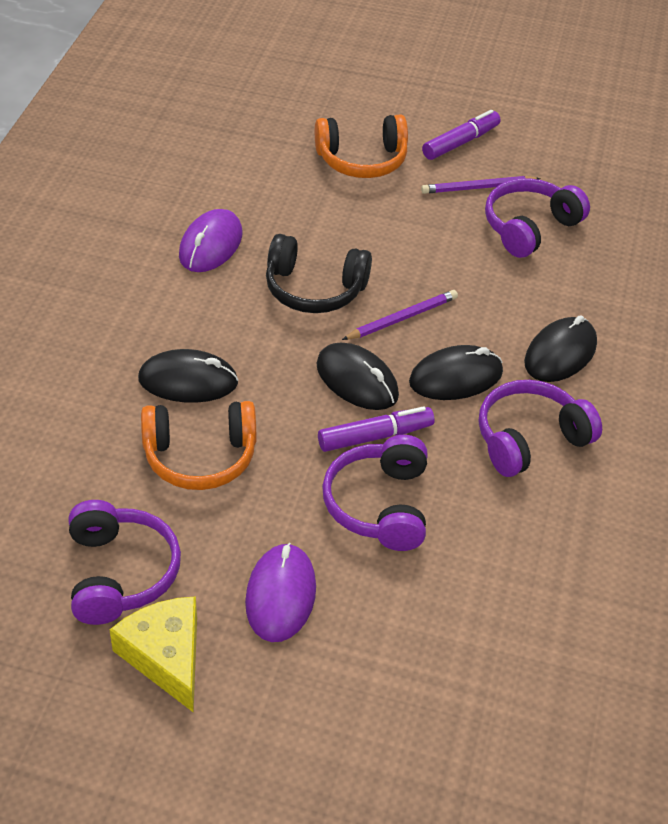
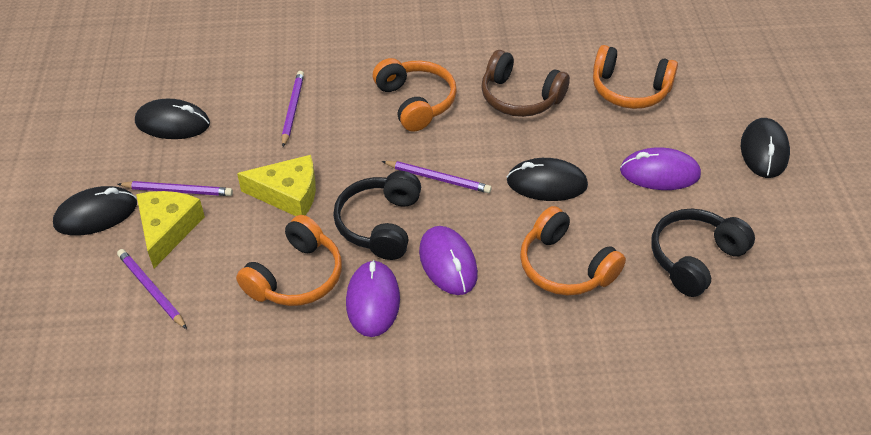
black headphones: [266,234,372,313] = 1 -> [333,171,421,260] [651,209,755,297] = 2
brown headphones: none = 0 -> [481,50,570,117] = 1
orange headphones: [141,401,256,490] [315,115,408,178] = 2 -> [236,215,342,306] [373,58,457,132] [520,206,626,296] [593,45,678,109] = 4
purple headphones: [69,500,181,625] [322,435,427,551] [479,380,602,477] [485,178,590,258] = 4 -> none = 0
purple marker: [318,406,435,452] [422,110,500,160] = 2 -> none = 0
purple mouse: [179,209,242,272] [245,543,316,642] = 2 -> [346,260,400,337] [419,226,478,295] [620,147,701,190] = 3
purple pencil: [342,290,458,340] [421,176,541,194] = 2 -> [117,249,187,329] [118,181,233,196] [282,71,304,147] [382,161,492,193] = 4
yellow cheese: [110,596,197,712] = 1 -> [136,191,205,268] [237,155,316,216] = 2

